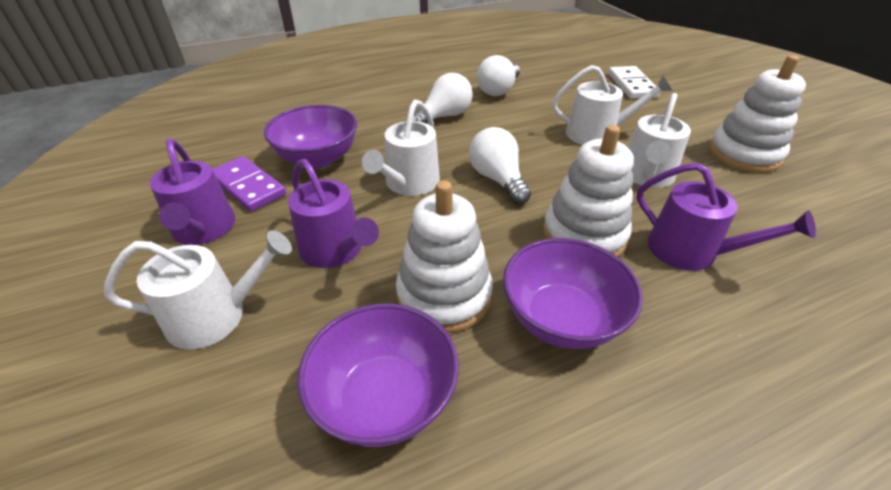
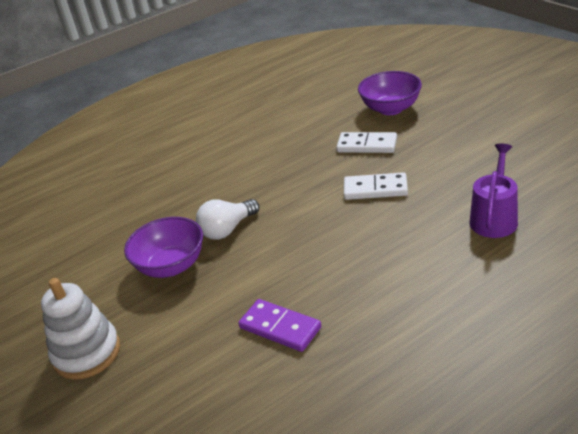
purple bowl: [264,105,357,169] [297,303,459,447] [503,238,643,349] = 3 -> [124,217,203,278] [358,71,422,115] = 2
purple watering can: [150,139,235,245] [288,159,379,268] [636,163,816,271] = 3 -> [469,143,518,238] = 1
white domino: [608,66,660,99] = 1 -> [336,132,397,153] [344,172,408,200] = 2
white light bulb: [413,73,473,124] [469,127,531,205] [477,55,520,96] = 3 -> [196,199,259,240] = 1
white stacking toy: [396,180,493,333] [543,125,634,257] [709,55,806,173] = 3 -> [41,278,120,380] = 1
white watering can: [104,230,292,350] [362,100,440,196] [552,65,672,145] [628,93,691,188] = 4 -> none = 0

